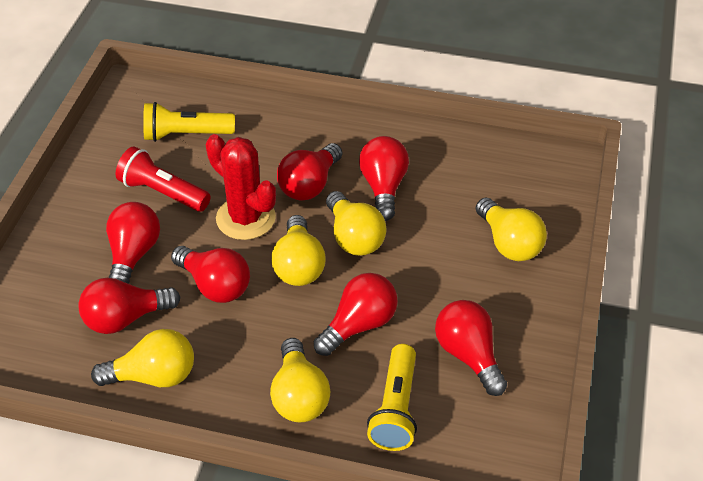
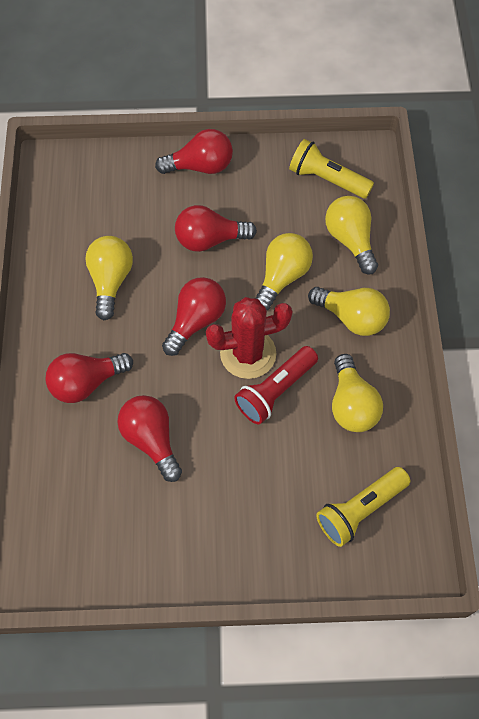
red light bulb: [78,278,180,334] [106,202,160,284] [171,246,250,303] [277,143,342,201] [314,273,398,356] [359,136,409,221] [435,300,507,396] = 7 -> [45,353,133,403] [118,395,182,482] [155,129,233,174] [162,277,226,356] [175,205,257,252] = 5

